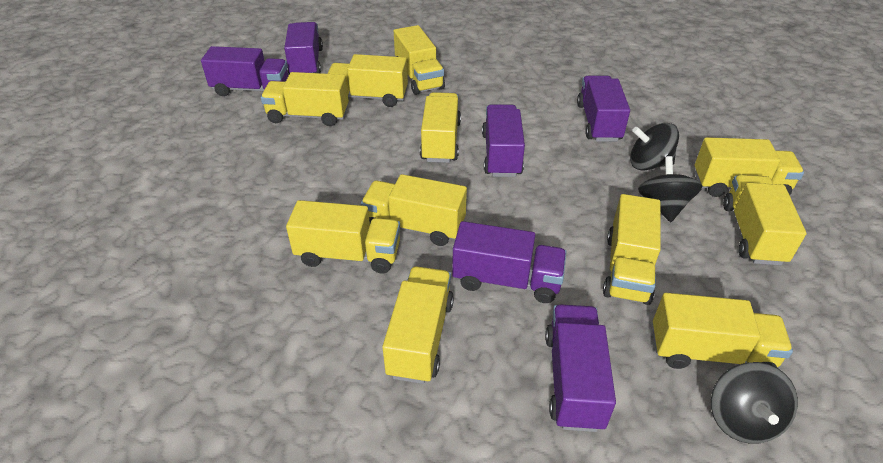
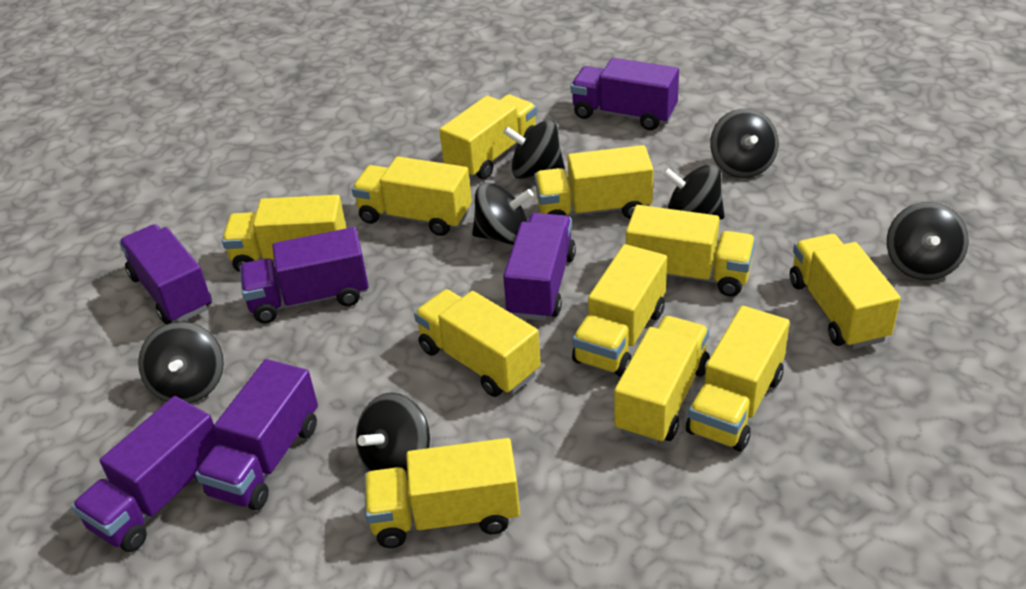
black spinning top: [630,123,679,171] [638,156,702,222] [711,362,798,443] = 3 -> [138,322,224,403] [356,393,430,480] [472,182,533,245] [503,120,565,179] [662,164,725,220] [710,109,778,178] [887,202,969,280] = 7

